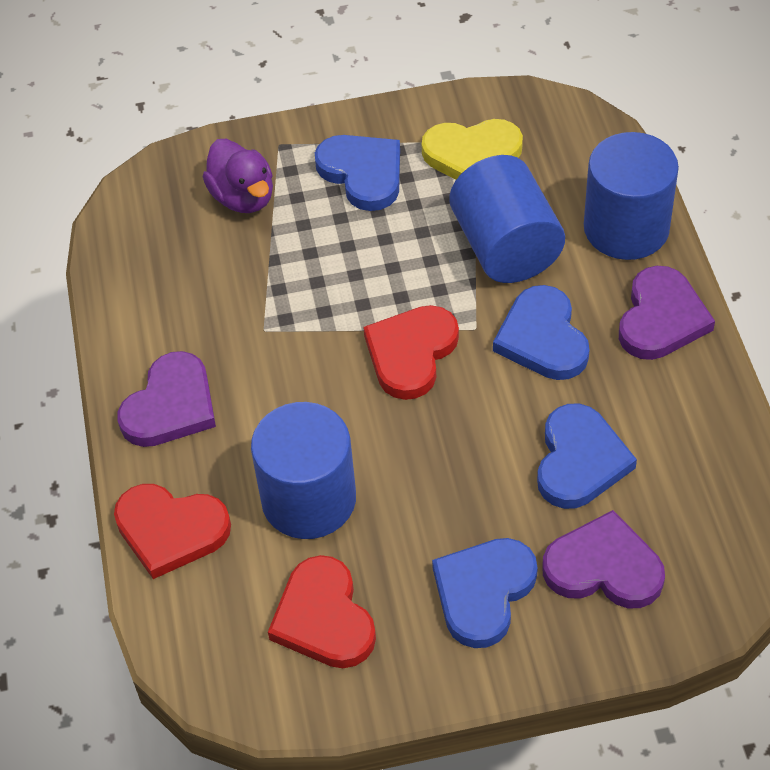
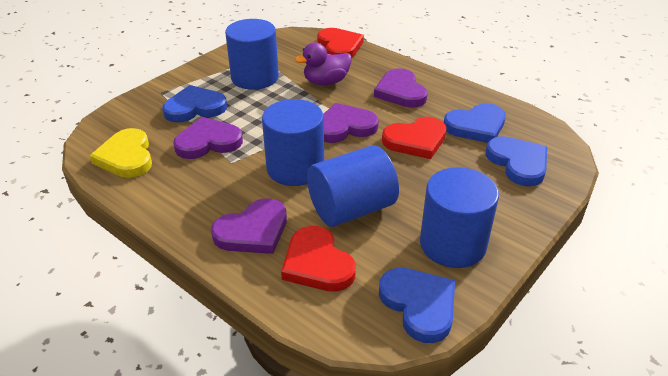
blue cylinder: [251,402,356,539] [450,155,565,283] [584,132,679,260] = 3 -> [225,19,279,90] [262,99,324,186] [307,145,399,227] [420,167,499,268] = 4
purple heart: [118,351,216,447] [542,510,665,609] [619,266,715,360] = 3 -> [173,117,243,159] [211,198,287,254] [323,103,379,143] [374,68,428,108] = 4

